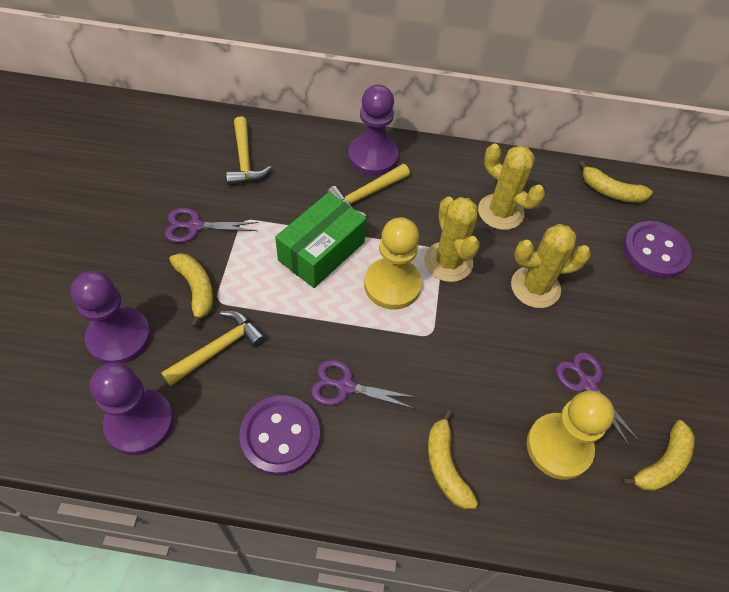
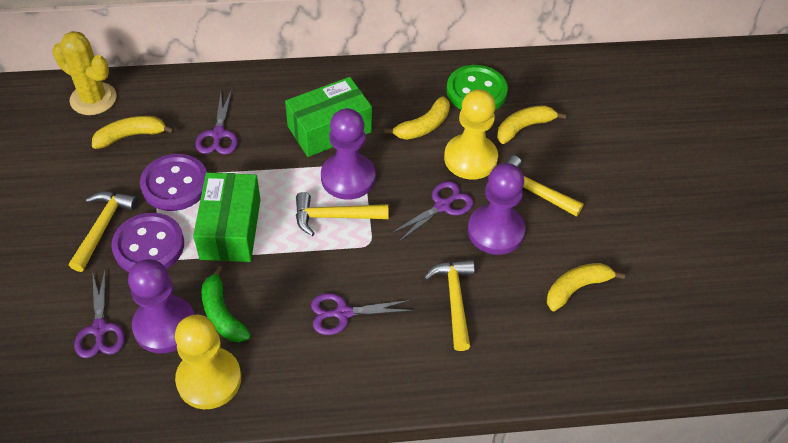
green banana: none = 0 -> [202,265,251,342] = 1
green box: [275,192,367,288] = 1 -> [193,173,261,262] [285,77,372,157] = 2
green button: none = 0 -> [447,65,508,110] = 1
purple scissors: [165,208,258,243] [311,360,416,409] [556,352,639,447] = 3 -> [74,270,125,358] [195,89,238,155] [311,293,413,335] [392,181,473,241] = 4
yellow cactus: [424,197,480,282] [478,144,545,230] [511,224,591,308] = 3 -> [52,31,117,115] = 1
yellow hammer: [161,311,266,387] [226,116,271,186] [326,164,410,217] = 3 -> [69,191,138,272] [296,192,389,236] [424,260,475,351] [506,155,584,217] = 4

